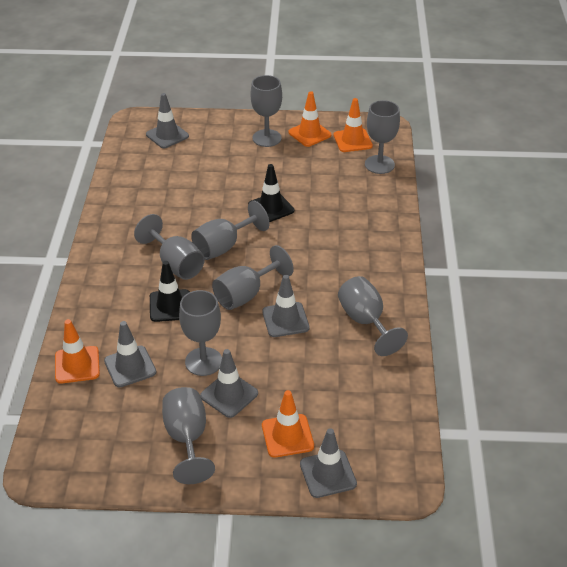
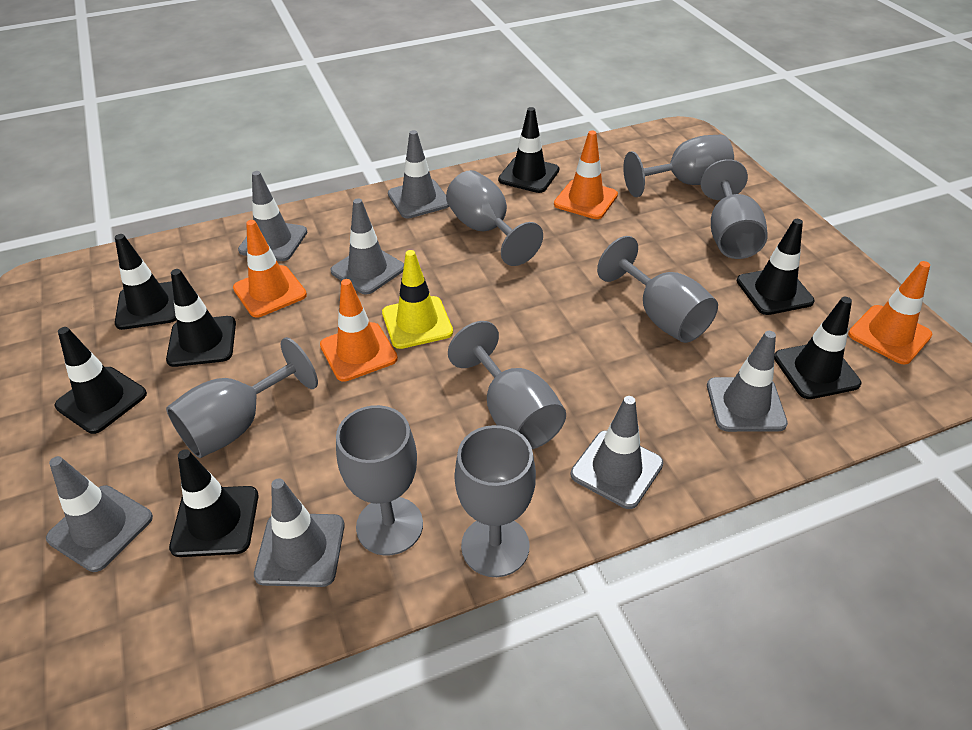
black traffic cone: [150,261,190,322] [248,164,294,222] = 2 -> [55,327,147,434] [115,234,176,330] [166,269,236,367] [169,449,258,557] [498,107,559,193] [737,219,815,315] [774,297,861,399] = 7
grey traffic cone: [104,321,157,387] [146,93,189,148] [200,349,258,418] [262,274,310,337] [300,428,357,498] = 5 -> [46,456,153,572] [238,171,307,261] [254,479,345,587] [330,198,404,295] [388,130,450,219] [570,396,663,509] [707,331,788,432] = 7
yellow traffic cone: none = 0 -> [382,250,453,349] = 1

